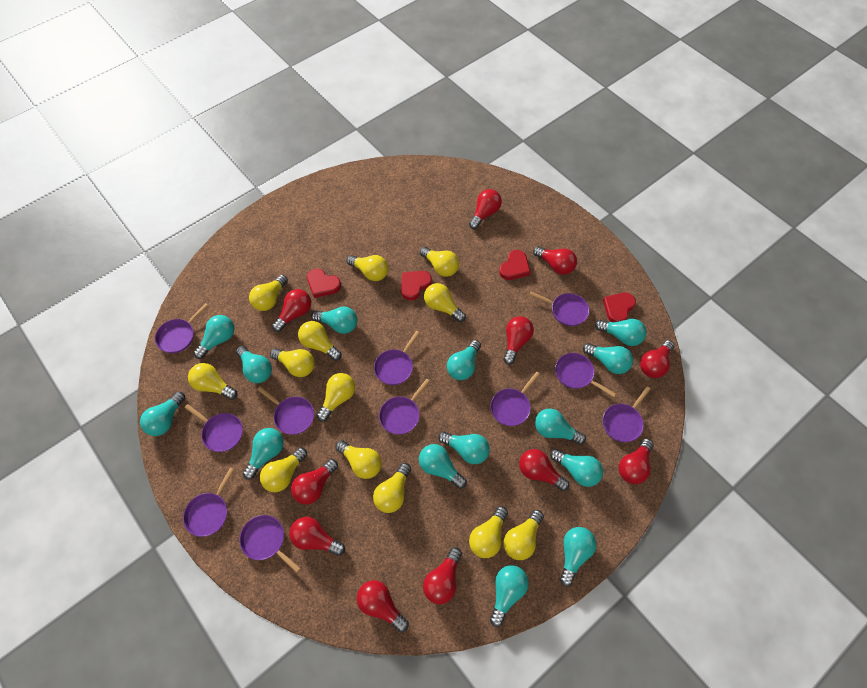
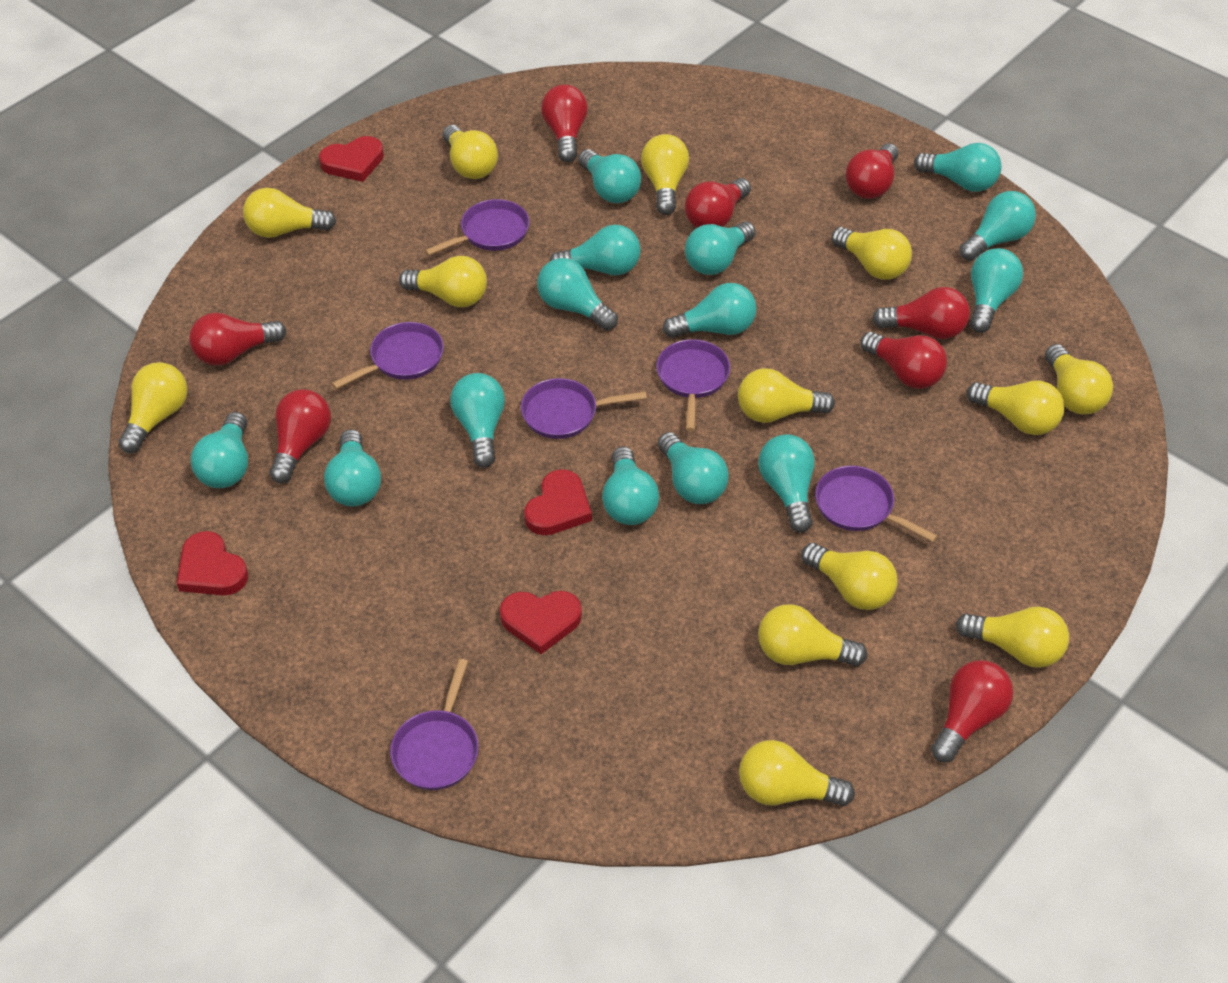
purple pan: [155,303,208,353] [183,468,235,537] [185,404,243,452] [239,515,301,573] [257,386,314,435] [374,331,420,385] [379,379,430,435] [490,372,540,426] [529,291,589,326] [555,353,616,397] [603,386,651,442] = 11 -> [332,322,444,389] [390,659,479,790] [424,199,529,256] [521,378,647,439] [656,339,730,431] [815,466,938,542] = 6
red light bulb: [272,289,311,332] [289,517,345,556] [291,459,338,505] [357,580,409,632] [423,547,462,604] [469,189,502,229] [503,316,534,365] [519,449,570,491] [533,246,577,275] [619,438,654,484] [640,340,674,378] = 11 -> [189,312,286,366] [270,389,331,483] [541,84,588,162] [685,178,751,228] [846,143,898,199] [860,332,947,389] [872,287,970,339] [931,660,1013,763] = 8

